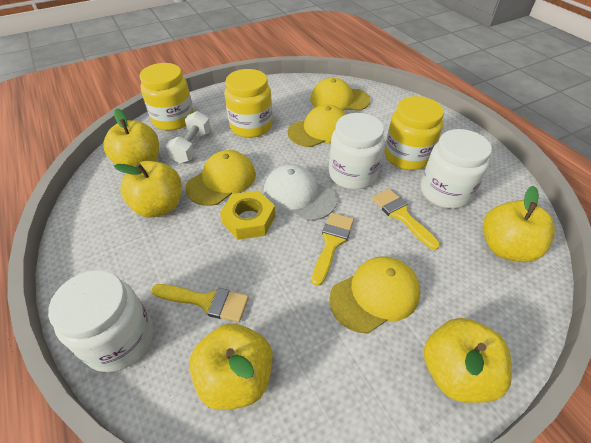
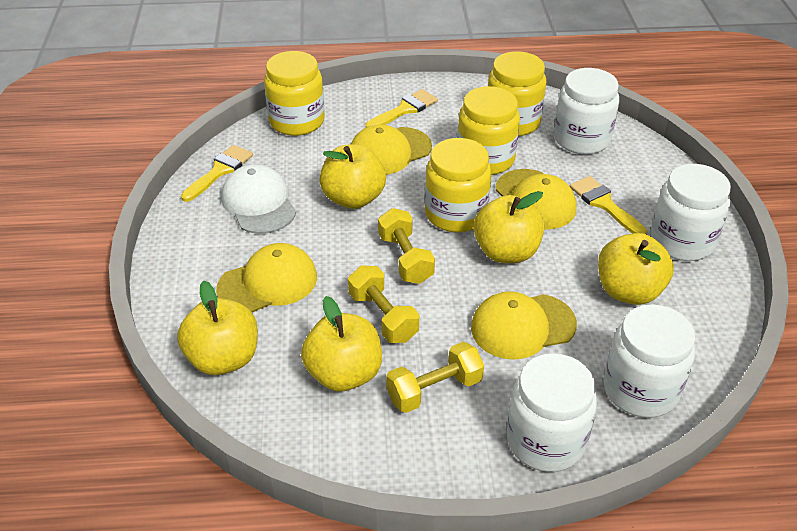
white dumbbell: [166,111,211,164] = 1 -> none = 0
white jar: [48,270,153,372] [329,113,385,190] [421,129,492,209] = 3 -> [507,353,597,472] [554,68,619,155] [603,305,695,418] [650,164,731,261] = 4
yellow dumbbell: none = 0 -> [348,265,419,343] [378,208,435,284] [386,342,484,413] = 3
yellow jar: [139,63,194,131] [225,69,273,138] [384,96,444,170] = 3 -> [264,51,325,136] [425,138,492,232] [457,86,520,175] [488,51,546,136] = 4
yellow nut: [220,191,275,240] = 1 -> none = 0

